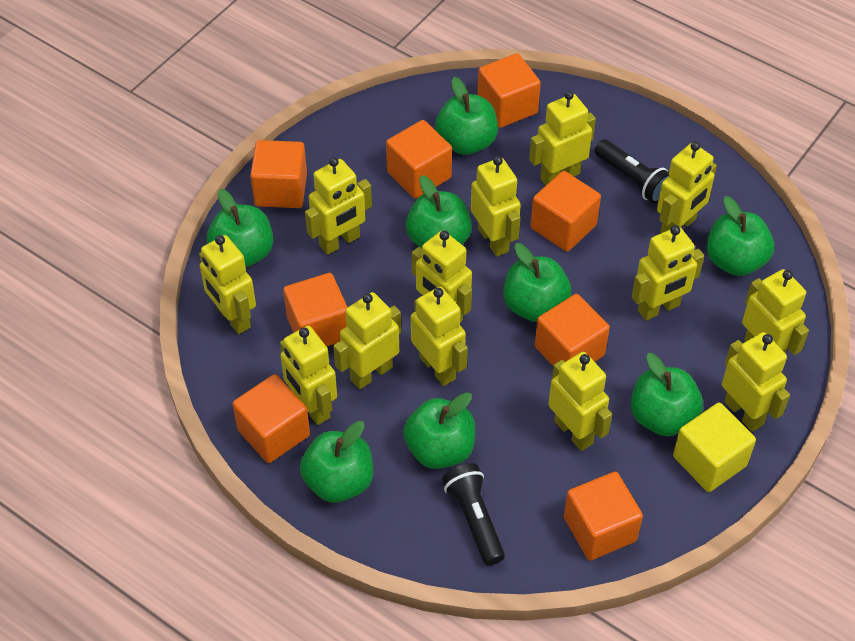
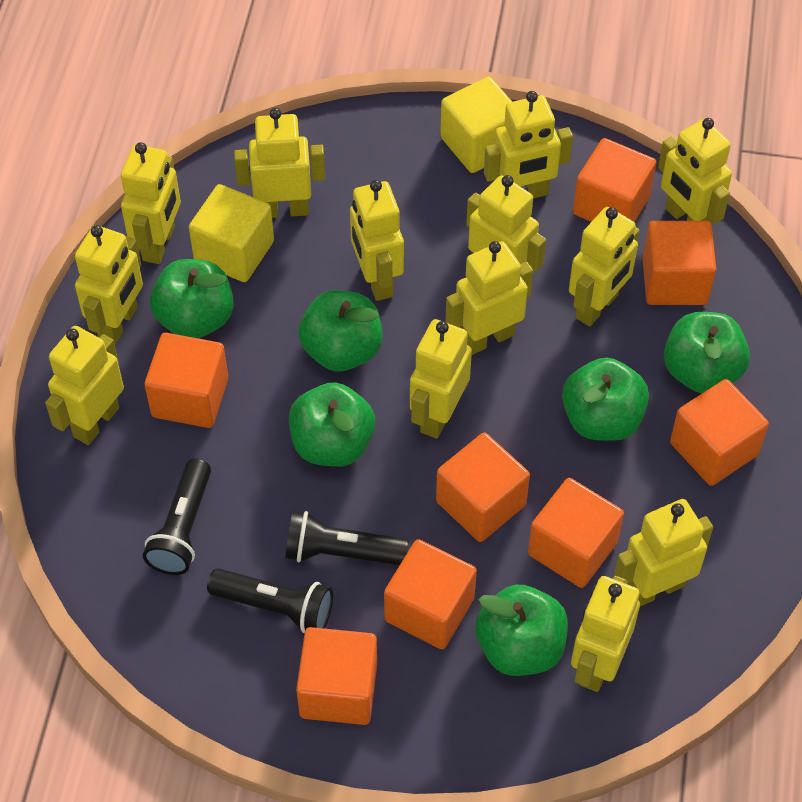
black flashlight: [442,463,505,565] [595,140,669,204] = 2 -> [143,458,211,575] [207,568,333,633] [285,511,409,565] = 3
green apple: [207,189,273,267] [300,421,373,503] [403,392,475,469] [406,175,472,248] [435,77,498,155] [503,243,571,322] [631,353,703,436] [707,196,774,276] = 8 -> [150,259,234,339] [289,382,375,467] [298,290,383,372] [475,585,568,676] [562,358,649,441] [664,312,750,393] = 6
yellow cube: [673,403,756,492] = 1 -> [189,184,274,282] [440,77,512,173] = 2

